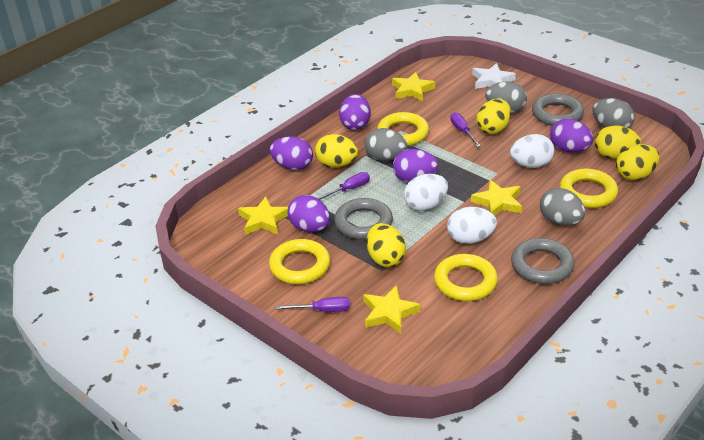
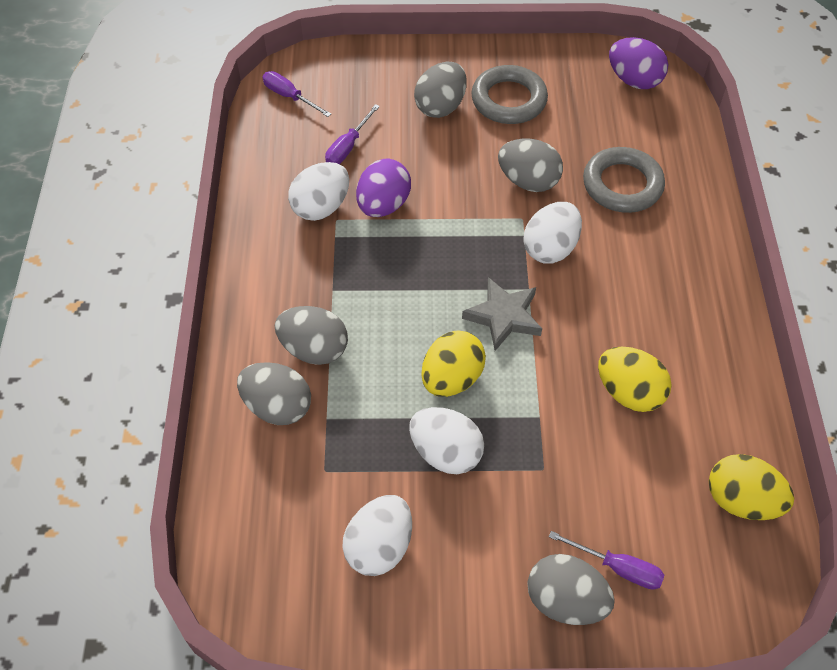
grey egg: [364,128,408,161] [485,81,527,113] [540,188,585,226] [592,98,635,128] = 4 -> [237,362,311,425] [275,306,348,365] [414,61,467,118] [498,138,563,192] [527,554,615,625] = 5
grey ring: [334,198,393,240] [511,238,575,284] [532,94,584,126] = 3 -> [471,65,548,124] [583,147,665,213] = 2
grey star: none = 0 -> [462,277,542,351] = 1
purple egg: [270,136,313,170] [288,195,330,232] [339,94,371,130] [393,149,438,183] [550,119,593,152] = 5 -> [356,159,411,217] [609,37,668,89] = 2
white egg: [404,174,448,211] [447,207,497,244] [510,134,554,168] = 3 -> [288,162,349,221] [342,495,412,576] [409,407,484,474] [523,202,582,263] = 4
white star: [472,63,516,89] = 1 -> none = 0
yellow egg: [315,134,358,167] [367,223,406,267] [477,99,511,134] [595,125,641,159] [616,144,660,181] = 5 -> [421,331,486,397] [598,347,672,412] [709,454,794,520] = 3
yellow ring: [269,239,330,284] [377,112,429,146] [434,254,498,301] [560,168,618,208] = 4 -> none = 0
yellow star: [238,196,288,235] [363,285,421,334] [392,72,435,101] [471,180,522,216] = 4 -> none = 0

